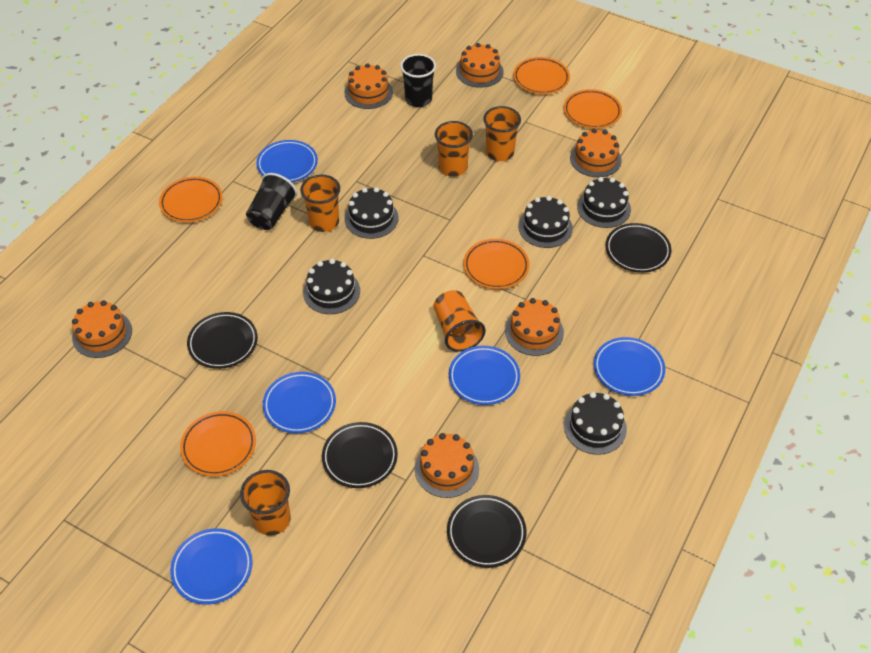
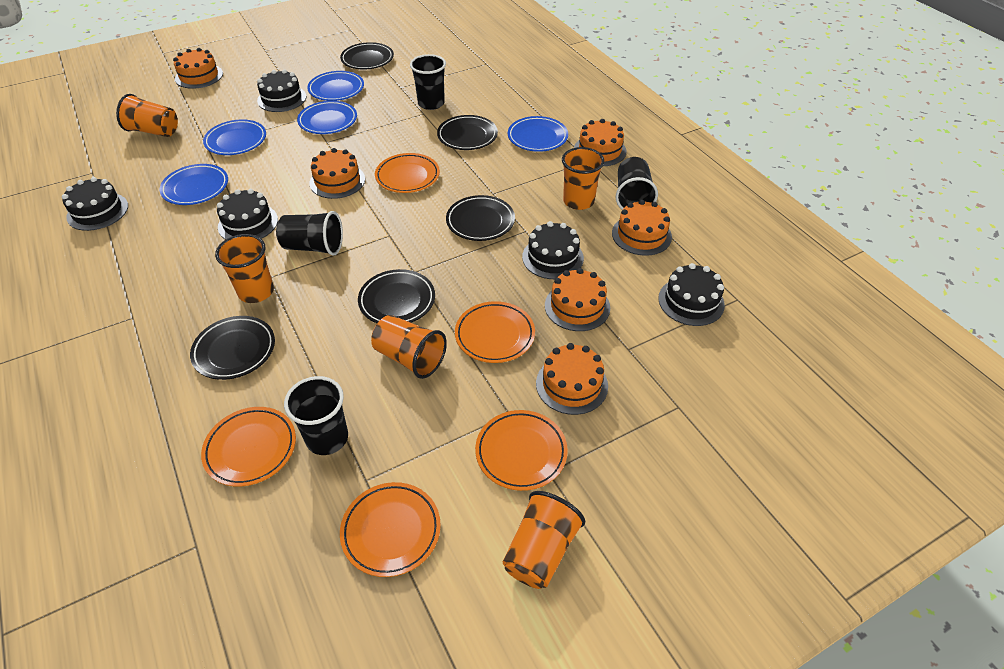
black cup: [246,173,297,230] [400,54,436,107] = 2 -> [276,211,343,256] [284,376,348,455] [410,54,446,110] [616,157,658,210] = 4
black plate: [187,312,258,369] [322,422,398,488] [447,495,526,568] [606,223,671,273] = 4 -> [190,316,275,380] [340,42,394,69] [358,269,435,323] [437,115,498,150] [446,195,515,241] = 5

